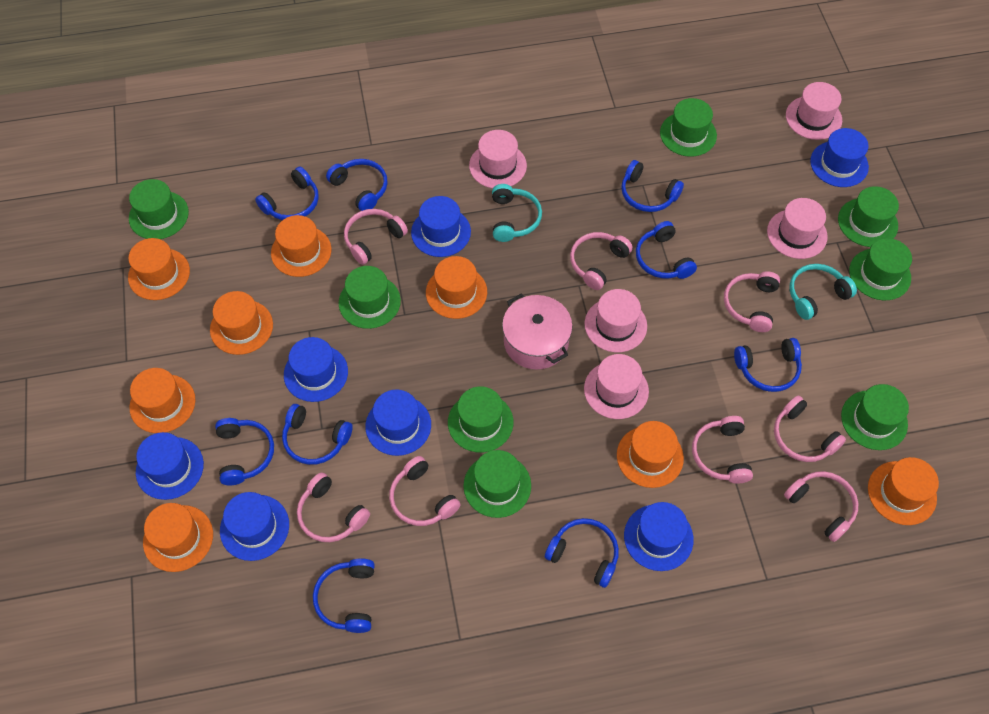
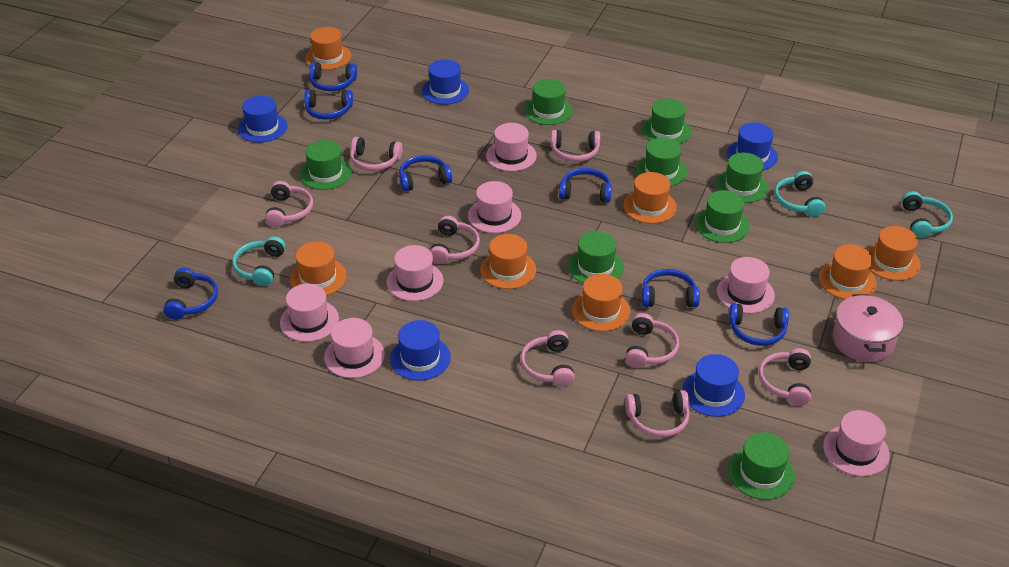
blue hat: [136,432,204,500] [220,492,289,561] [284,337,348,402] [365,389,431,456] [411,196,471,257] [624,502,694,571] [810,128,869,187] = 7 -> [238,96,288,143] [390,320,451,381] [422,60,469,105] [682,354,745,417] [727,122,778,170] = 5
blue headphones: [215,418,274,485] [255,167,319,220] [282,404,353,465] [313,558,375,633] [326,159,388,211] [545,518,619,588] [621,160,684,212] [636,221,697,279] [734,338,802,392] = 9 -> [163,268,218,320] [304,90,353,119] [309,62,357,91] [399,155,452,192] [559,168,612,203] [641,269,700,307] [729,303,789,346] = 7
orange hat: [128,238,190,300] [129,368,196,433] [143,503,213,572] [210,291,273,355] [271,215,332,277] [426,256,487,319] [617,421,684,488] [868,457,939,525] = 8 -> [290,241,347,296] [305,27,351,70] [480,234,536,289] [572,274,630,331] [623,172,677,224] [819,244,877,299] [867,226,921,281] = 7
pink hat: [469,130,527,188] [584,354,649,419] [585,289,647,352] [767,198,828,259] [786,82,842,140] = 5 -> [280,284,339,342] [324,318,385,378] [387,245,443,301] [468,181,521,233] [486,123,537,171] [717,257,775,313] [823,410,890,476] = 7
turquoise headphones: [492,184,542,242] [789,264,857,320] = 2 -> [232,236,285,286] [774,171,825,217] [901,191,953,238] = 3

